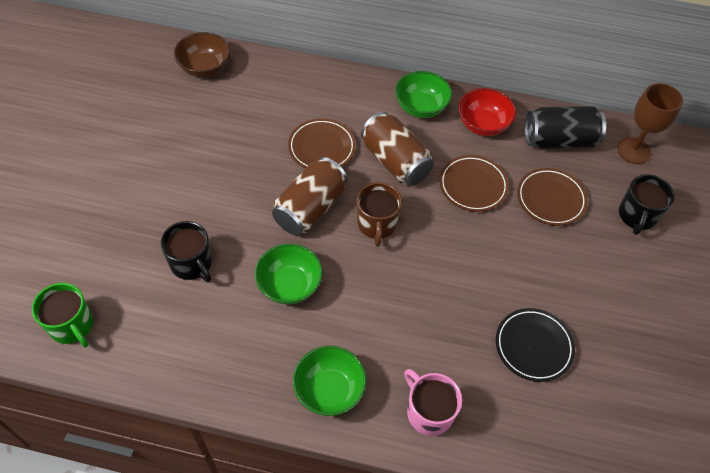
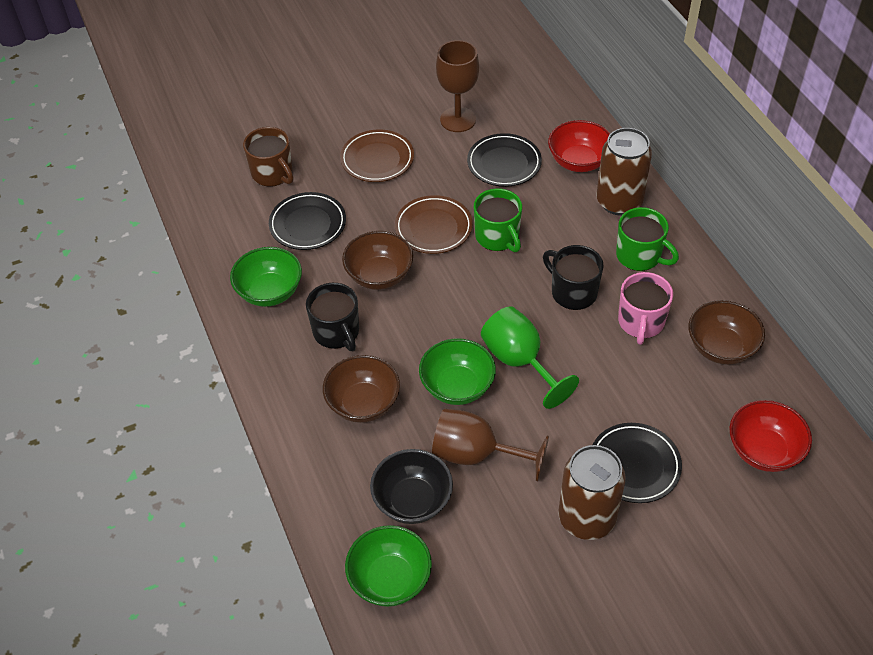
black bowl: none = 0 -> [370,449,453,524] = 1
black can: [525,106,606,149] = 1 -> none = 0
black plate: [496,308,575,382] = 1 -> [269,192,346,250] [467,133,542,187] [592,423,682,503] = 3
brown bowl: [174,32,230,77] = 1 -> [323,355,400,423] [342,231,413,290] [688,300,765,365] = 3
brown goblet: [617,83,683,164] = 1 -> [432,408,549,481] [436,40,479,132] = 2
brown plate: [288,118,356,168] [440,155,509,212] [517,168,588,226] = 3 -> [340,129,414,182] [395,195,473,254] = 2
green goblet: none = 0 -> [481,306,579,409] = 1
green mug: [32,283,93,347] = 1 -> [474,188,522,252] [616,207,679,271] = 2
red bowl: [458,88,516,136] = 1 -> [548,120,610,172] [729,400,812,472] = 2

